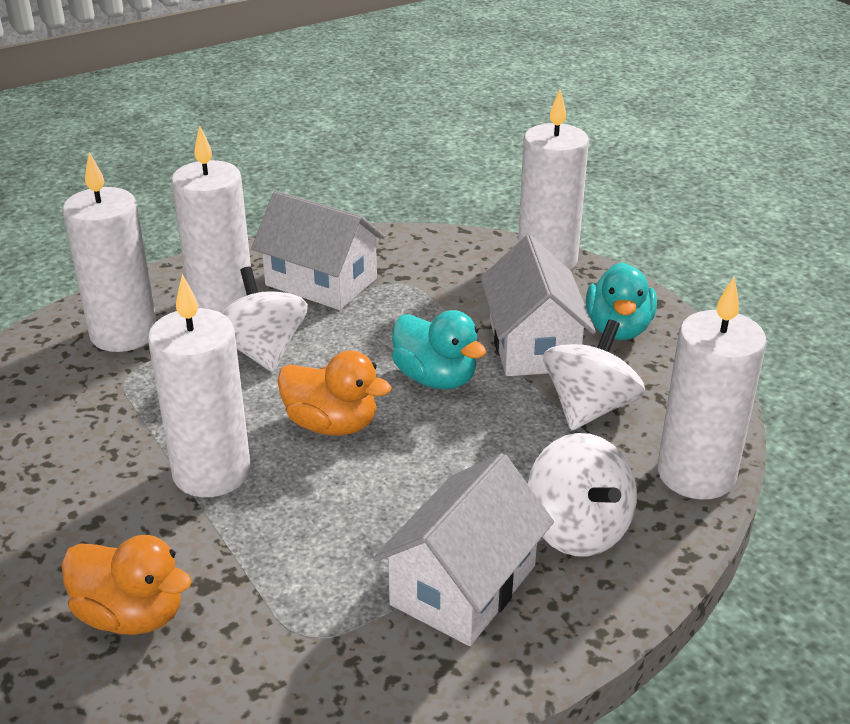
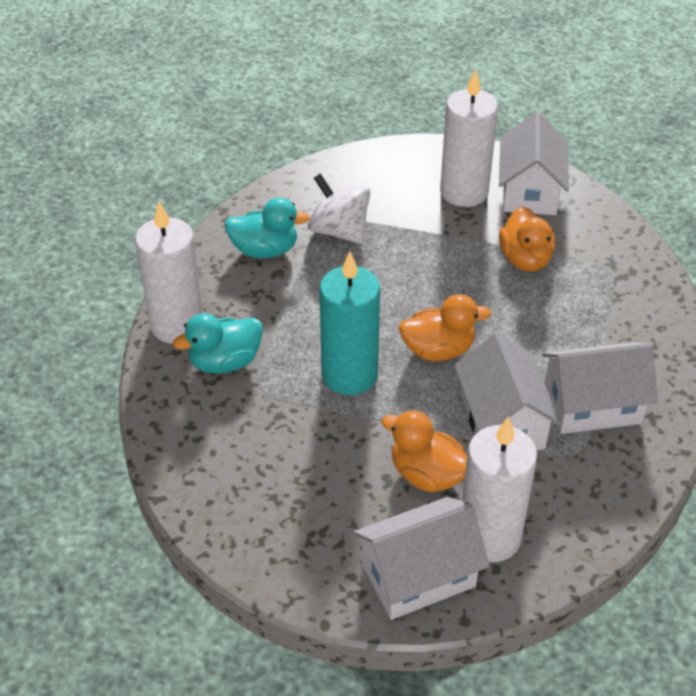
orange duck: [61,535,192,635] [277,351,391,436] = 2 -> [381,410,467,492] [399,294,491,361] [499,207,555,272] = 3
turquoise candle: none = 0 -> [319,251,380,395] = 1
white candle: [62,152,156,352] [148,274,251,497] [171,125,251,312] [518,89,589,270] [657,277,767,500] = 5 -> [135,201,203,344] [440,69,498,207] [462,416,538,562] = 3
white house: [251,191,385,310] [373,453,554,646] [481,235,596,376] = 3 -> [353,497,490,620] [454,332,561,450] [499,112,569,215] [542,342,658,434] = 4
white spinning top: [219,267,308,372] [527,433,637,557] [543,319,645,431] = 3 -> [308,173,370,244] = 1

